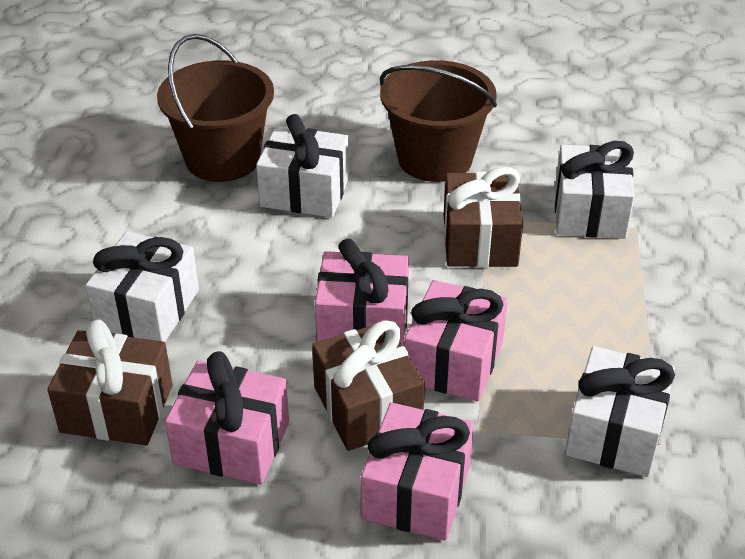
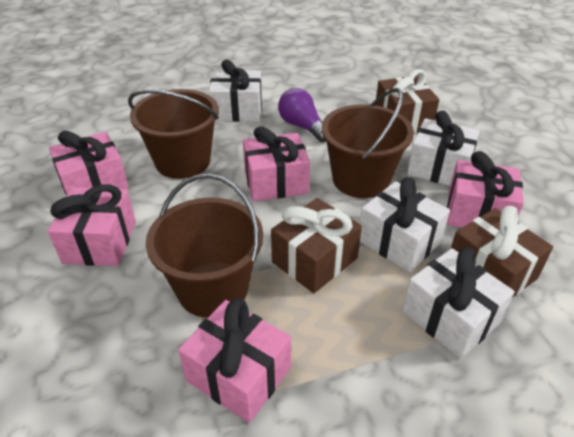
brown bucket: [157,34,274,182] [380,60,497,182] = 2 -> [128,89,219,179] [146,174,263,318] [321,88,414,198] = 3
pink gift: [165,351,289,485] [315,239,409,346] [361,403,474,540] [404,280,508,402] = 4 -> [48,184,136,266] [49,131,129,195] [178,298,291,423] [243,126,310,202] [447,151,524,227] = 5
purple light bulb: none = 0 -> [278,88,326,142] = 1

